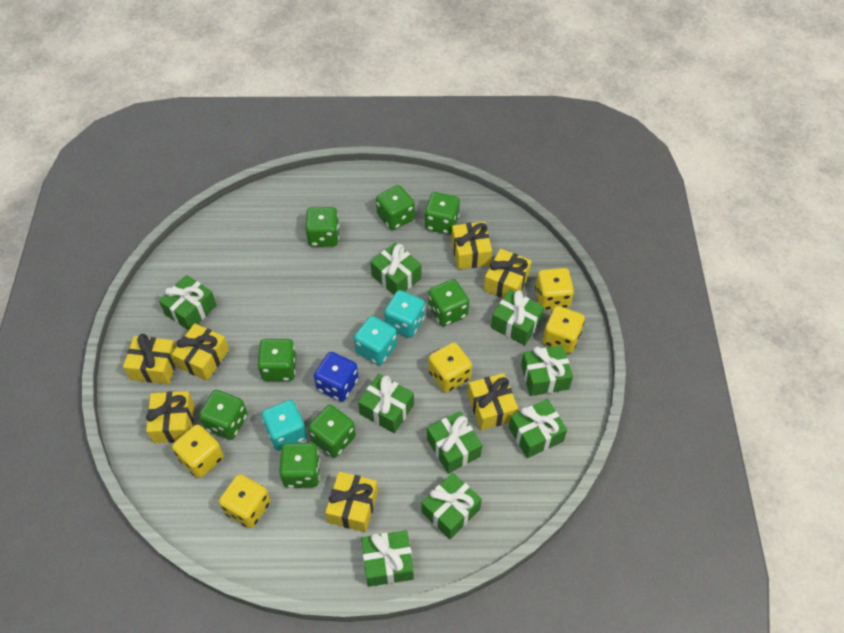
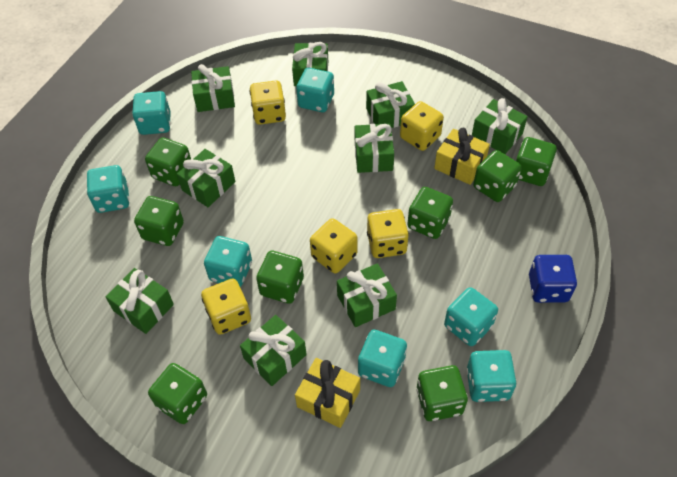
turquoise dice: [261,400,307,451] [354,316,397,365] [384,290,425,338] = 3 -> [87,165,129,213] [132,91,171,135] [204,236,252,287] [296,68,334,112] [358,330,407,387] [444,287,498,346] [467,350,516,402] = 7
yellow gift: [123,334,176,384] [146,391,194,443] [172,323,229,381] [325,472,378,532] [451,222,492,269] [468,373,518,430] [484,249,532,298] = 7 -> [295,358,360,428] [434,128,490,185] = 2

